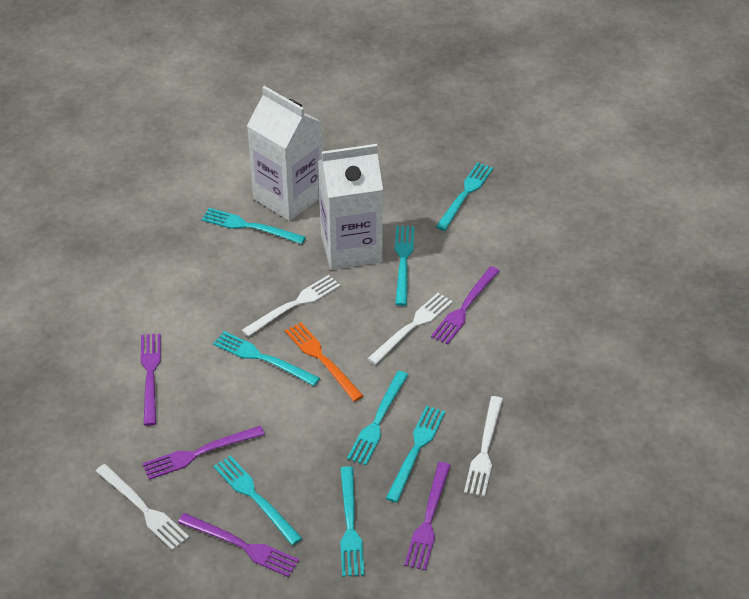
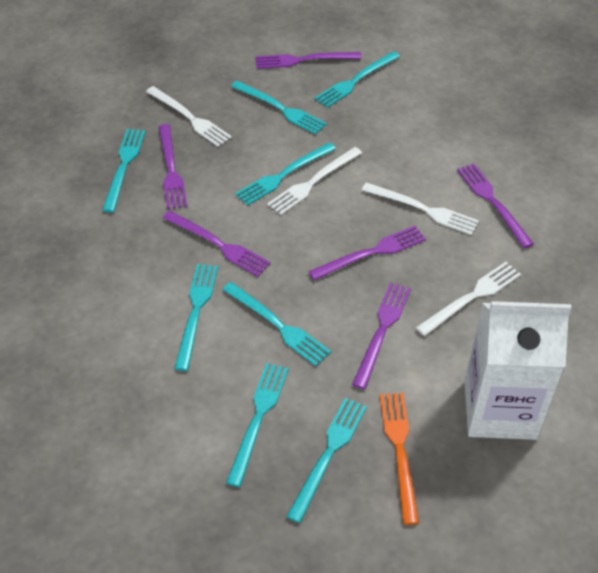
purple fork: [141,333,161,426] [142,426,265,480] [178,513,299,577] [404,462,451,570] [431,266,500,344] = 5 -> [159,124,187,209] [163,211,271,277] [256,52,362,69] [308,226,426,280] [352,282,411,389] [457,163,534,248] = 6
white carton: [247,86,322,221] [318,144,383,270] = 2 -> [464,301,571,440] = 1

